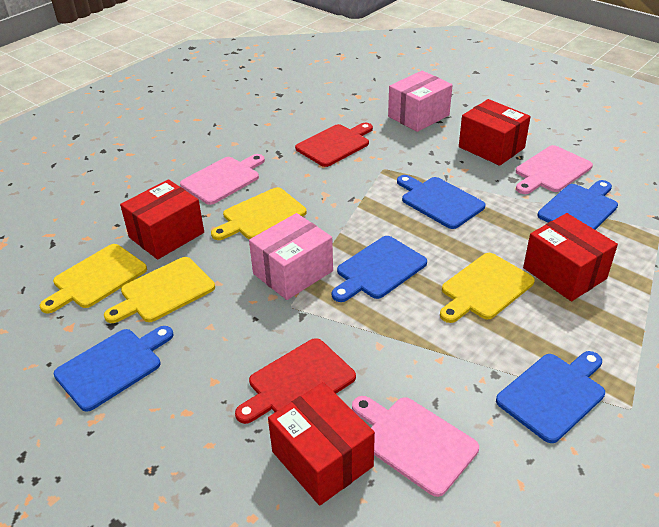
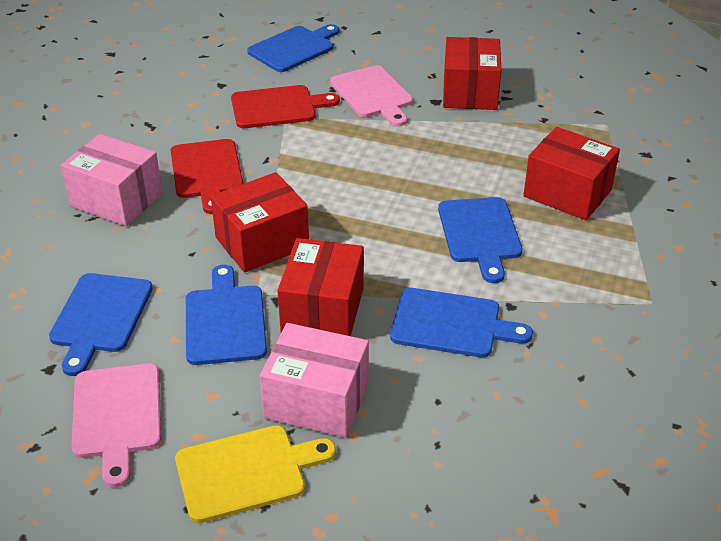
pink cutting board: [180,154,265,205] [352,396,479,497] [516,145,593,194] = 3 -> [71,363,161,488] [330,65,413,126] = 2
yellow cutting board: [40,244,147,313] [104,257,215,323] [211,187,307,240] [440,253,535,323] = 4 -> [175,425,336,523] = 1

